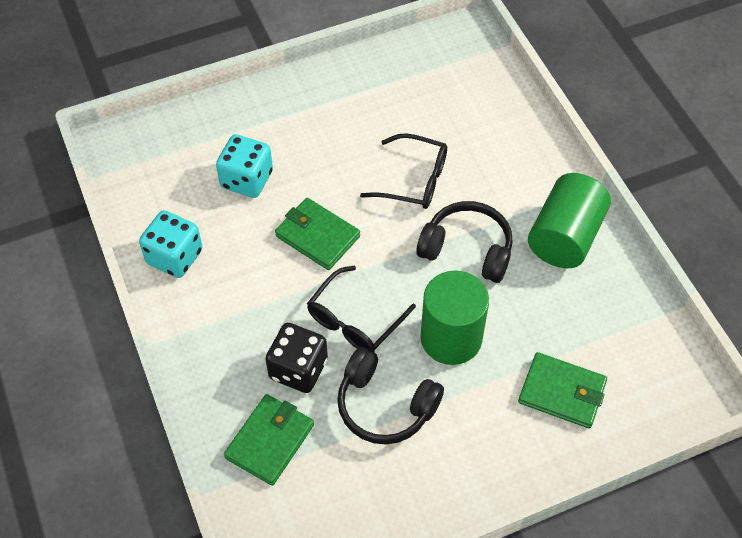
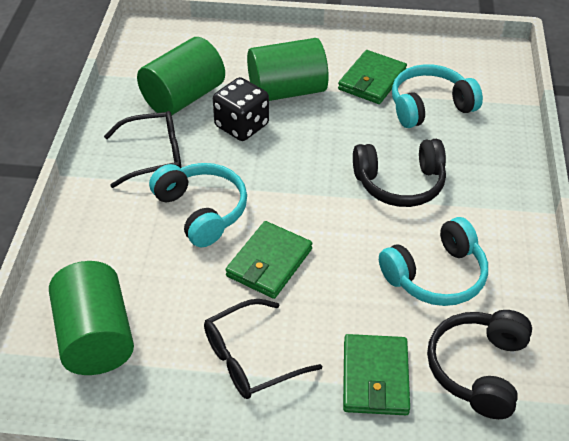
green cylinder: [420,271,489,365] [528,173,611,268] = 2 -> [49,261,134,375] [137,37,225,115] [247,38,329,101] = 3
turquoise dice: [139,210,203,278] [216,134,273,198] = 2 -> none = 0
turquoise headphones: none = 0 -> [149,163,247,247] [379,217,488,306] [392,64,483,128] = 3

